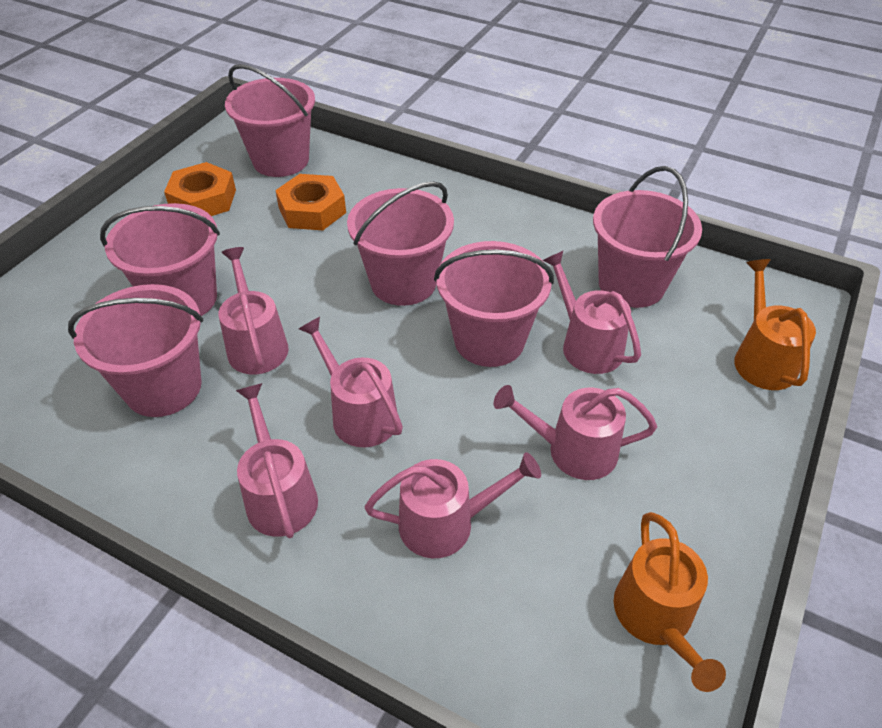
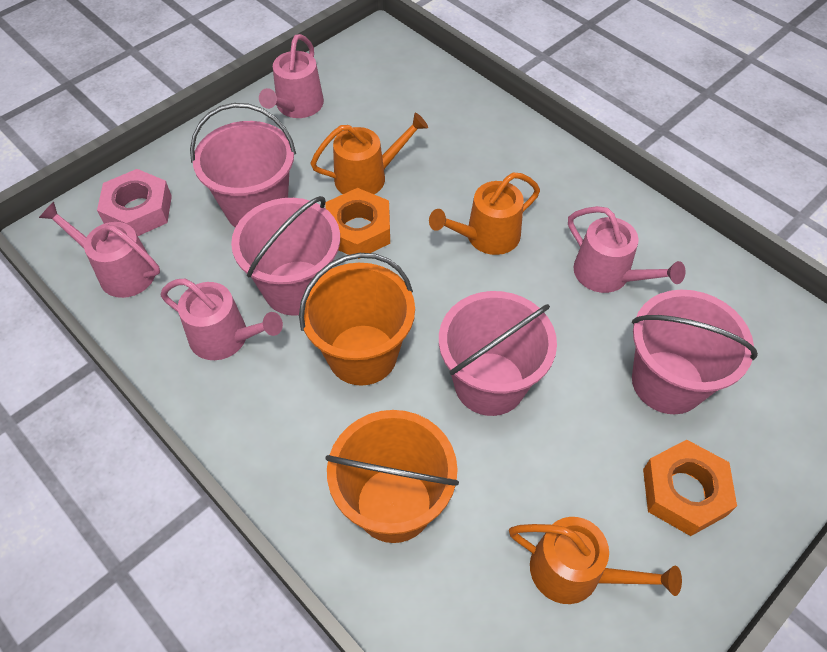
orange bucket: none = 0 -> [299,253,415,386] [325,410,459,543] = 2
orange watering can: [614,512,726,692] [734,259,816,390] = 2 -> [310,112,428,194] [429,173,540,255] [509,517,682,604] = 3
pink bucket: [68,284,203,417] [100,203,220,316] [225,64,315,177] [347,181,454,306] [434,241,554,367] [593,166,702,308] = 6 -> [190,103,296,227] [231,196,340,316] [439,291,557,416] [632,290,758,414] = 4
pink nut: none = 0 -> [97,169,172,236] = 1
pink watering can: [219,247,289,374] [236,383,318,538] [299,317,403,447] [364,452,541,558] [494,385,657,480] [543,250,641,374] = 6 -> [39,202,160,298] [161,279,283,360] [259,34,324,118] [568,206,685,293] = 4

